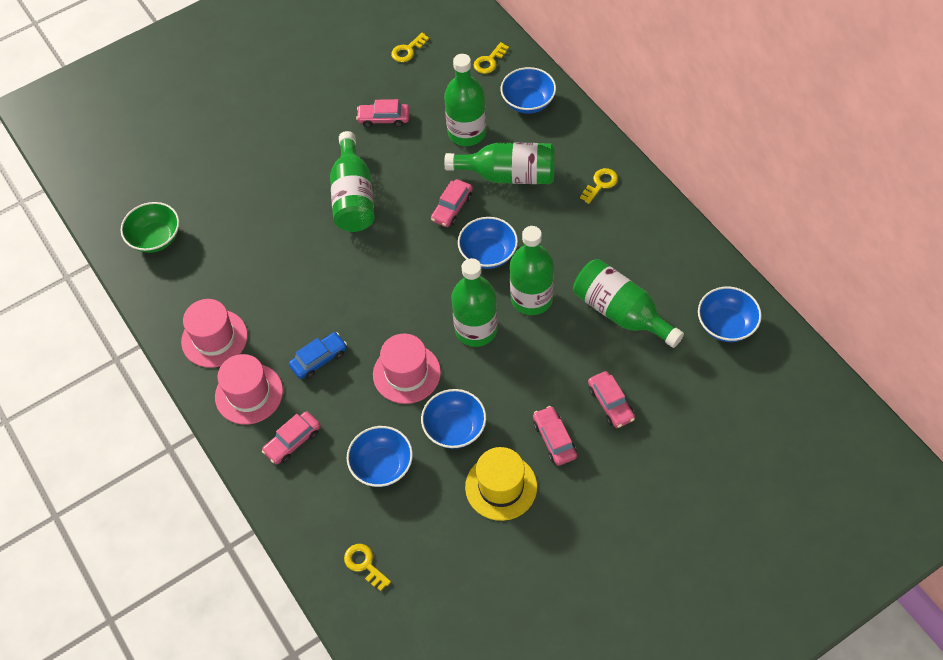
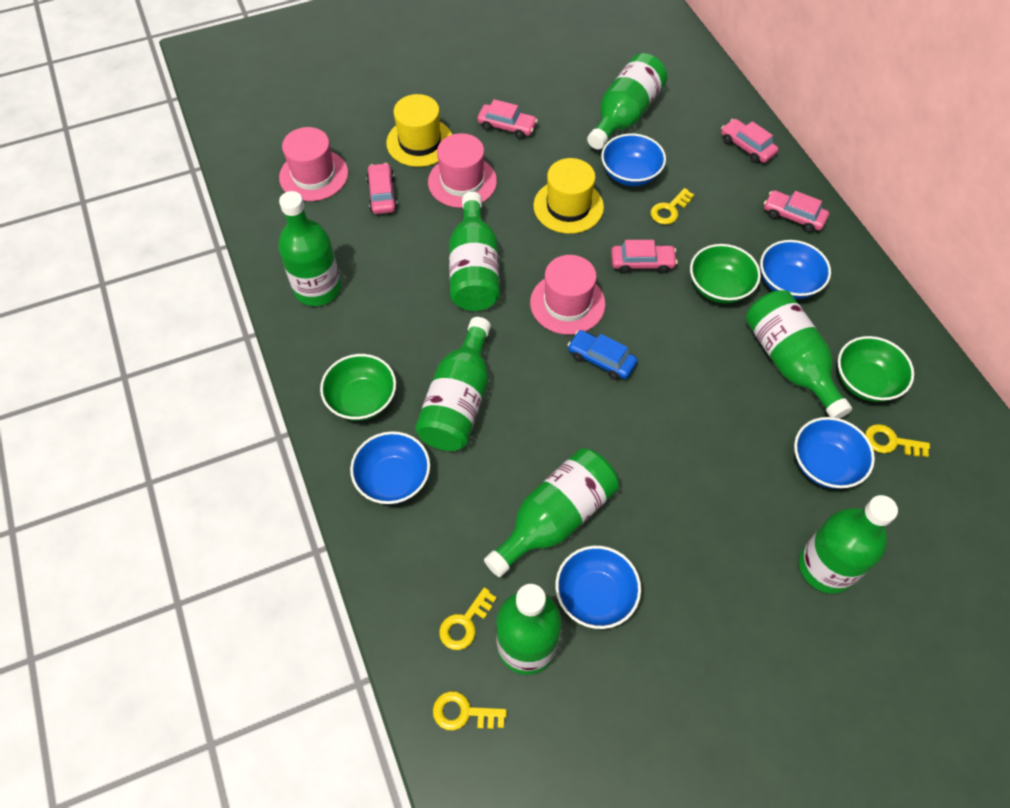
green bottle: [330,131,375,232] [444,54,486,146] [444,142,555,184] [451,258,498,347] [510,226,554,315] [573,259,684,348] = 6 -> [278,191,341,306] [415,317,491,451] [449,192,500,311] [484,448,619,577] [496,584,561,675] [587,53,667,149] [746,290,852,419] [799,495,898,594] = 8
green bowl: [121,202,179,253] = 1 -> [320,354,396,421] [690,244,761,303] [838,336,914,402] = 3
yellow hat: [465,447,537,521] = 1 -> [386,94,452,167] [533,158,604,234] = 2

